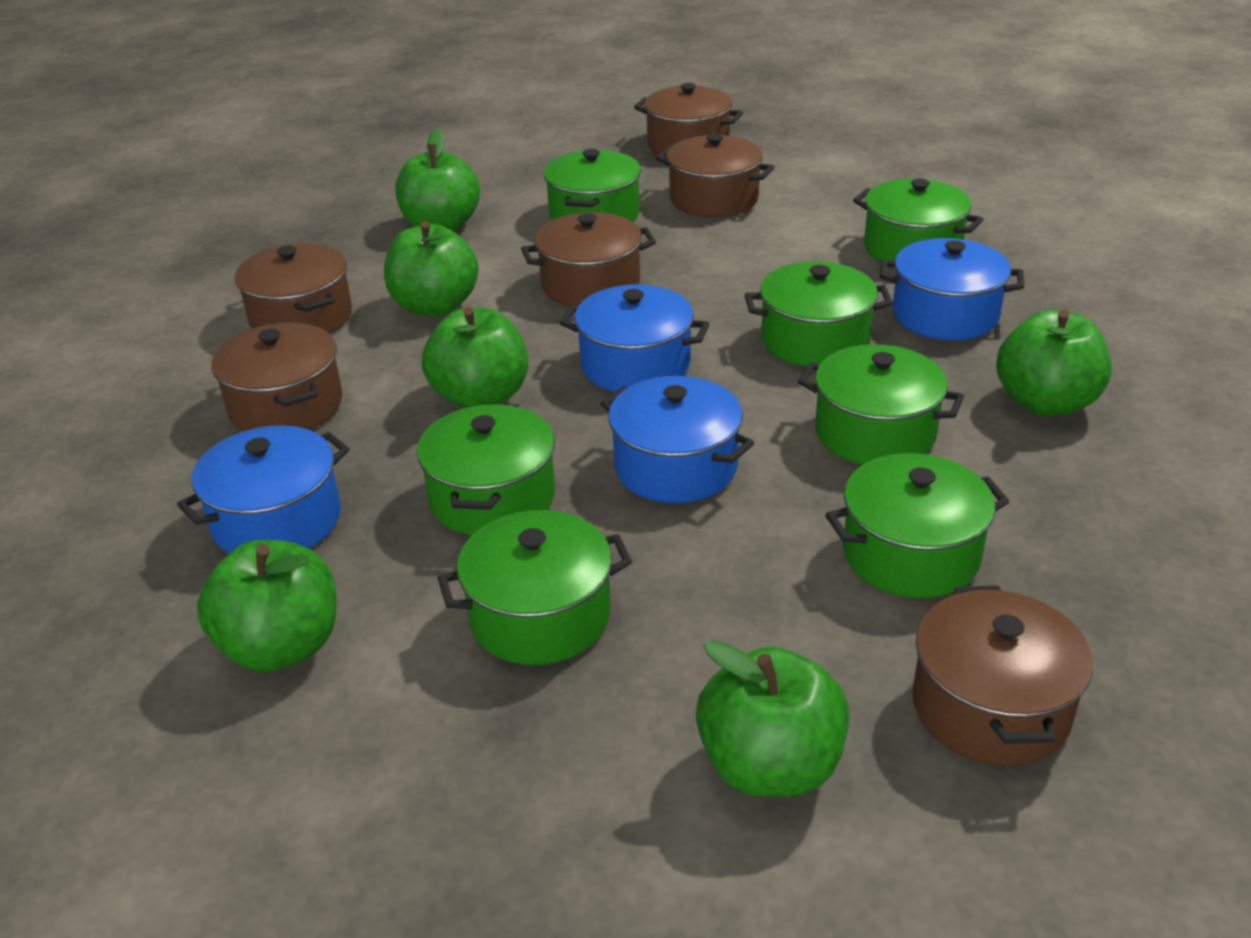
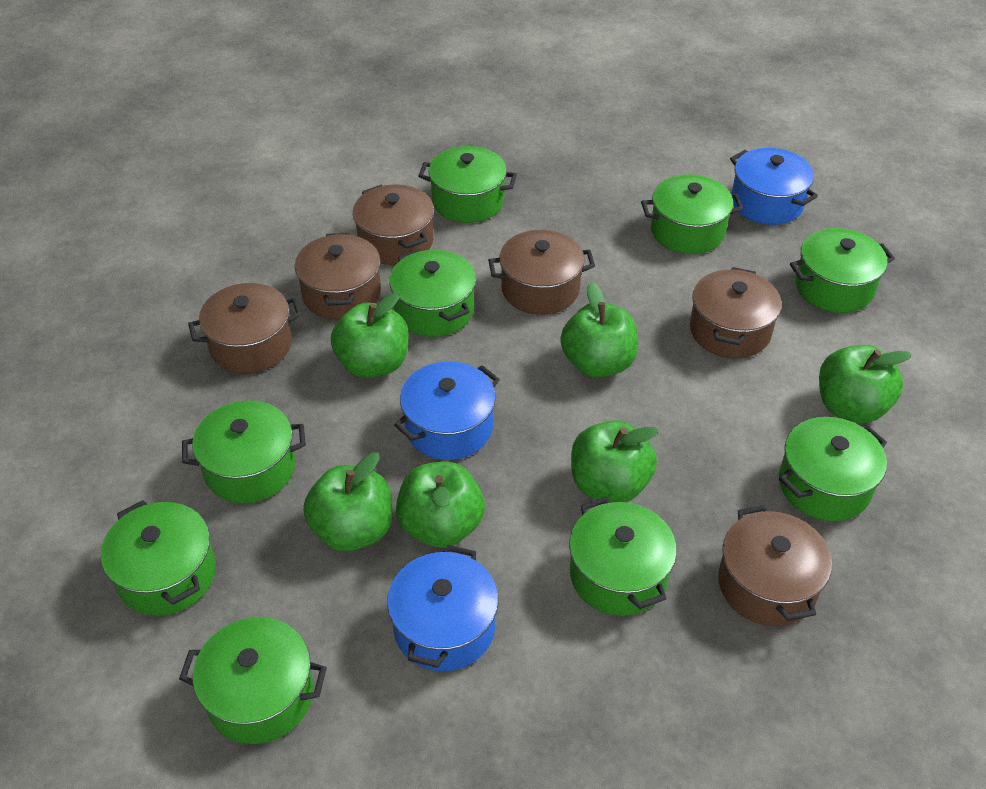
blue pot: [177,425,349,553] [560,284,709,392] [601,376,754,503] [880,238,1024,340] = 4 -> [387,545,499,671] [394,361,500,460] [730,148,818,225] = 3
green pot: [417,404,555,536] [438,510,632,665] [543,149,641,222] [745,261,893,367] [798,344,964,465] [825,453,1010,598] [853,179,984,262] = 7 -> [101,500,216,616] [179,617,327,744] [182,400,306,503] [389,249,476,337] [418,146,517,223] [569,497,677,616] [641,175,743,254] [779,417,887,521] [790,228,895,313] = 9

